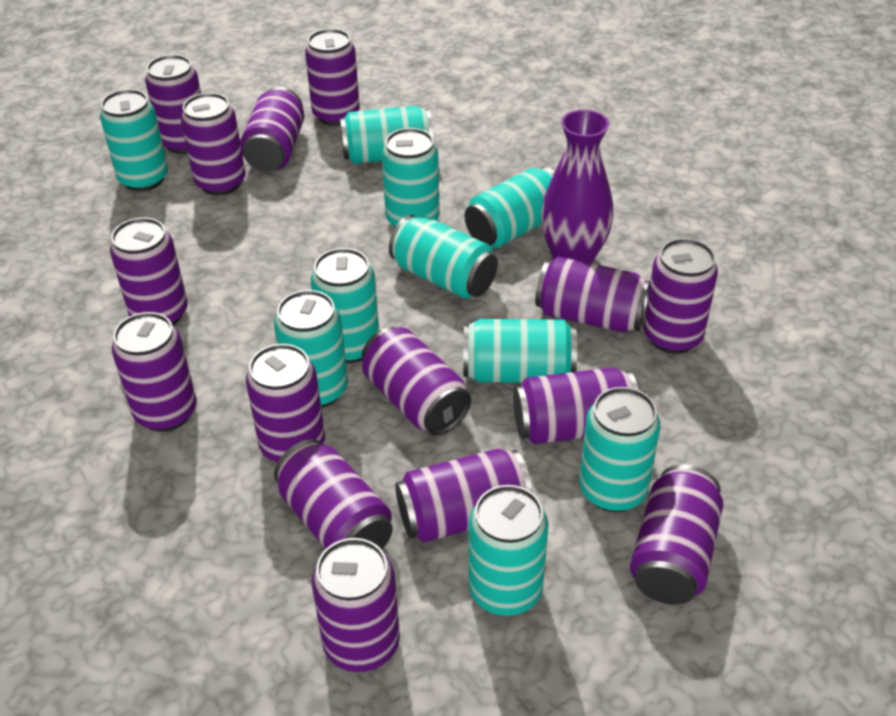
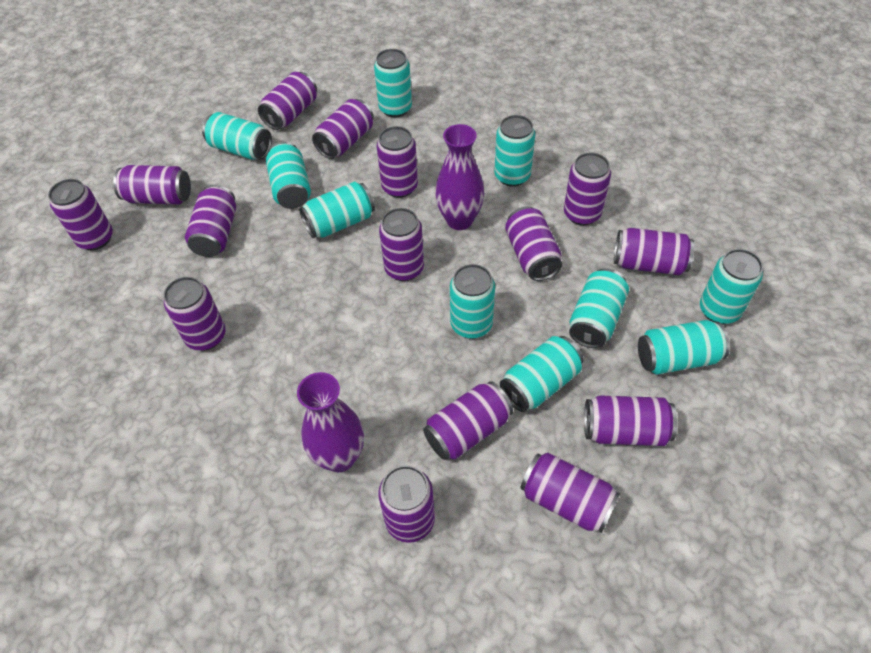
purple vase: [541,110,613,263] = 1 -> [297,372,364,472] [435,124,485,230] = 2

